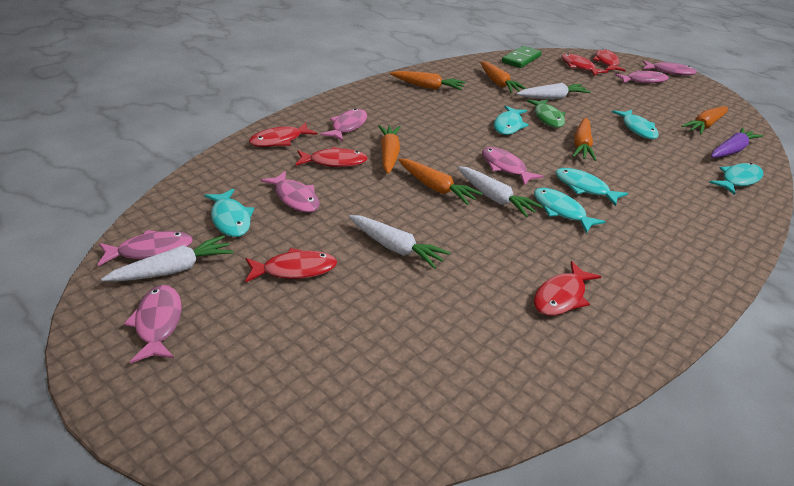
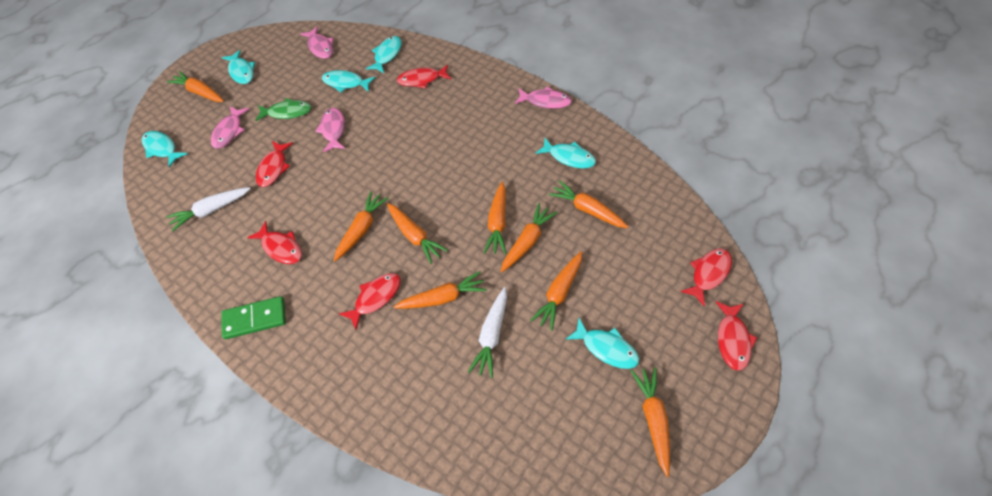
orange carrot: [378,125,401,174] [390,71,466,90] [398,159,483,205] [480,61,527,93] [572,118,596,161] [681,106,728,135] = 6 -> [167,71,224,102] [334,191,389,261] [387,203,448,264] [393,271,487,309] [484,182,506,254] [501,203,558,272] [530,251,582,331] [548,180,628,228] [631,367,670,477] = 9
pink fish: [97,230,193,266] [124,285,182,363] [261,171,320,213] [320,109,367,141] [482,147,544,185] [614,71,669,83] [643,61,697,75] = 7 -> [211,107,249,149] [300,26,333,59] [315,108,345,152] [515,87,572,109] = 4
purple carrot: [711,127,763,158] = 1 -> none = 0
white carrot: [101,235,234,281] [349,215,450,269] [458,166,543,217] [517,83,591,99] = 4 -> [166,187,251,232] [468,287,507,378] = 2

